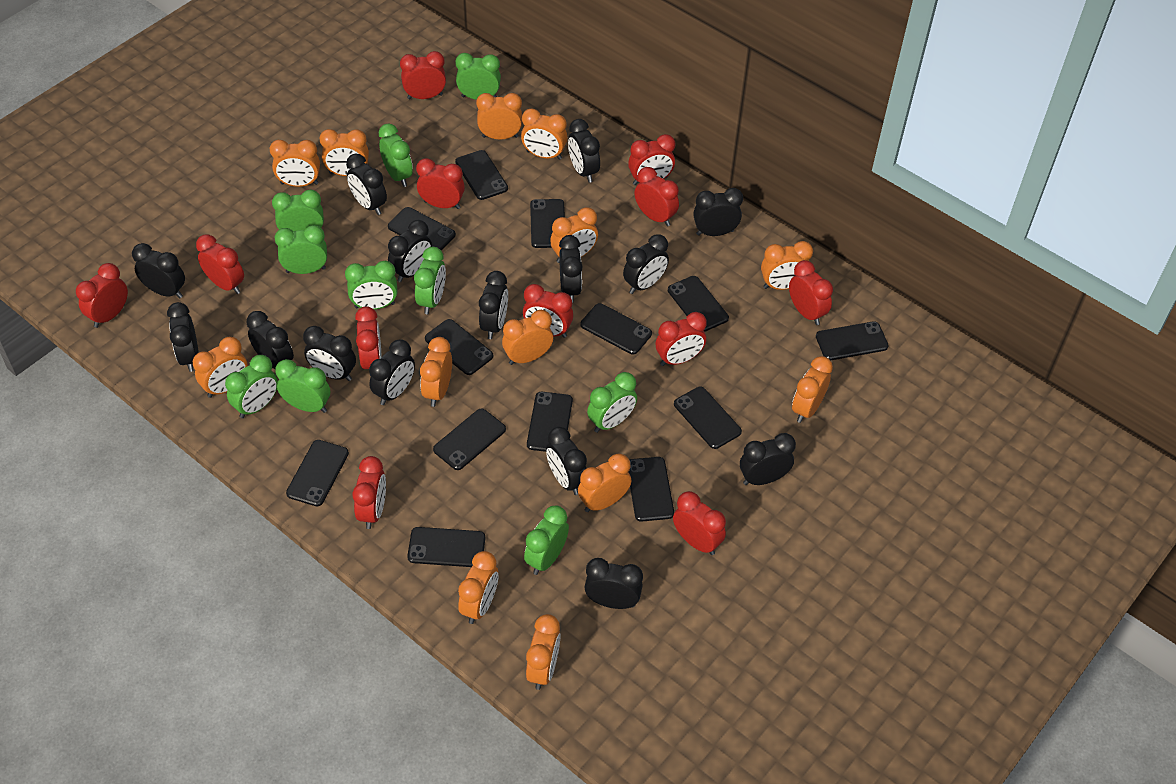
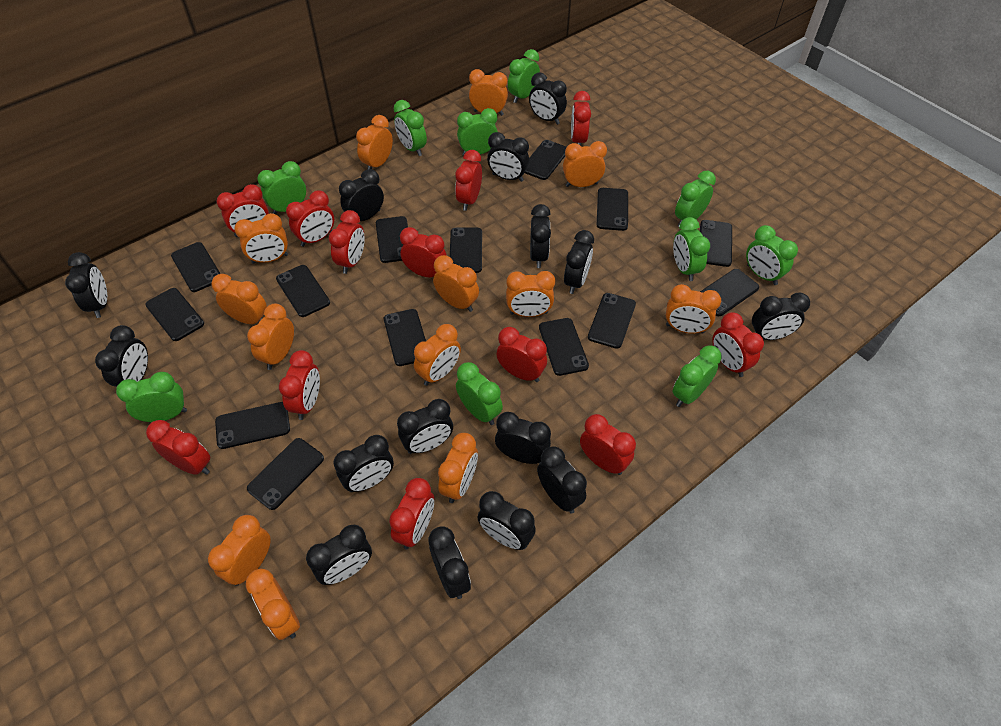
black phone: [286,440,349,506] [388,207,456,251] [407,527,485,567] [425,319,493,375] [433,408,506,470] [455,150,508,200] [527,392,573,452] [530,199,565,248] [581,303,652,355] [628,457,674,522] [668,276,729,332] [674,387,742,449] [816,321,889,360] = 13 -> [145,288,204,341] [171,242,221,292] [215,402,290,449] [247,438,324,510] [276,265,330,317] [376,216,408,263] [384,309,426,366] [450,228,482,273] [525,140,566,180] [539,318,589,376] [588,293,636,349] [597,188,628,231] [700,220,732,267] [700,269,759,316] = 14

